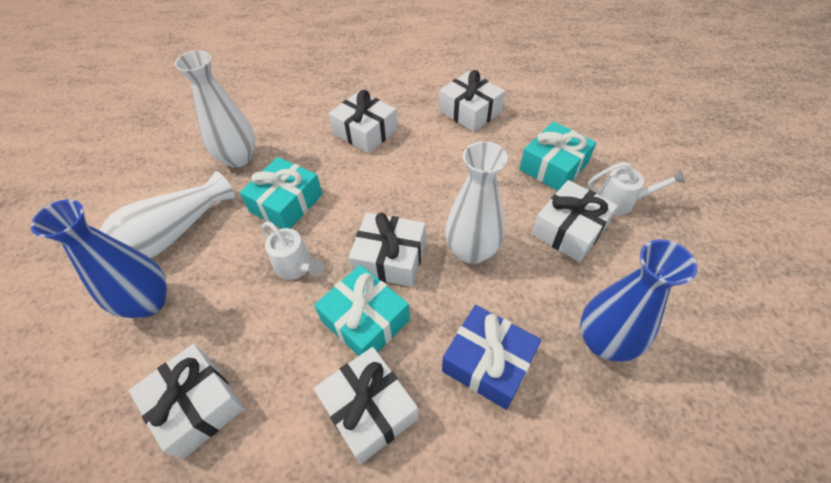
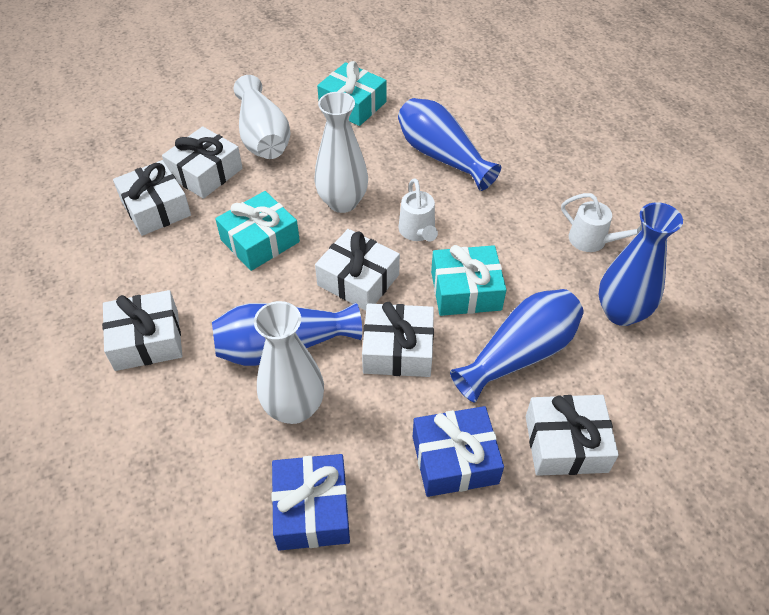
blue gift: [442,305,541,410] = 1 -> [272,454,350,551] [413,406,504,497] = 2
blue vase: [31,199,167,318] [580,239,697,362] = 2 -> [212,303,362,366] [398,98,501,191] [450,289,584,403] [598,202,683,326] = 4

